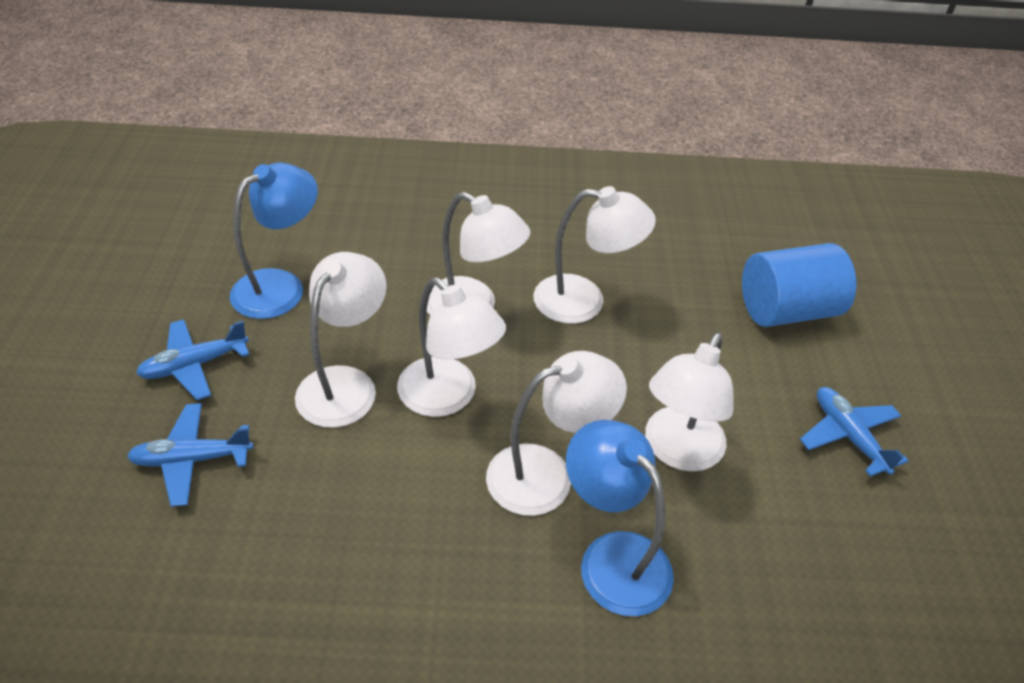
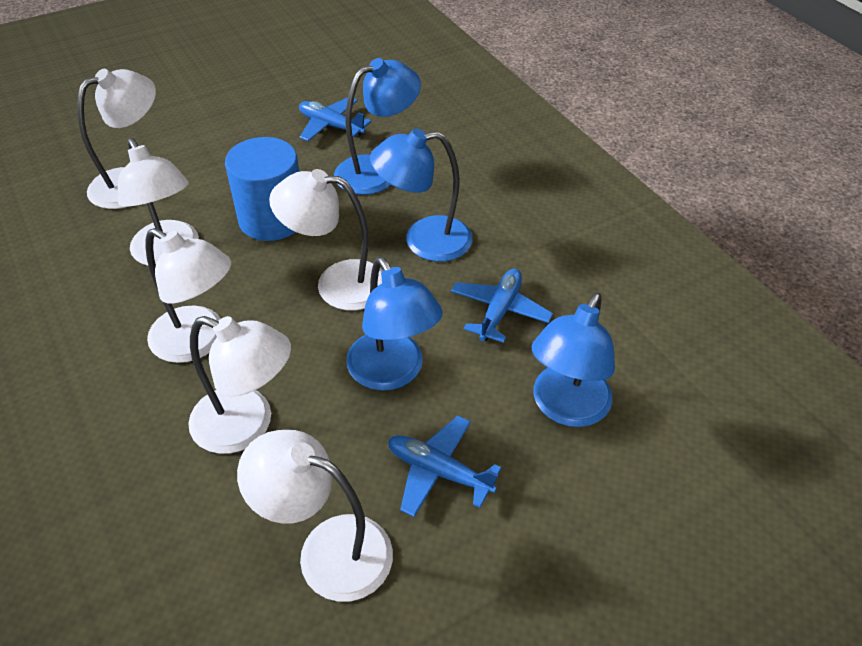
blue lamp: [230,163,318,319] [566,420,674,616] = 2 -> [334,58,421,195] [346,256,443,391] [370,128,473,262] [532,292,615,427] = 4

